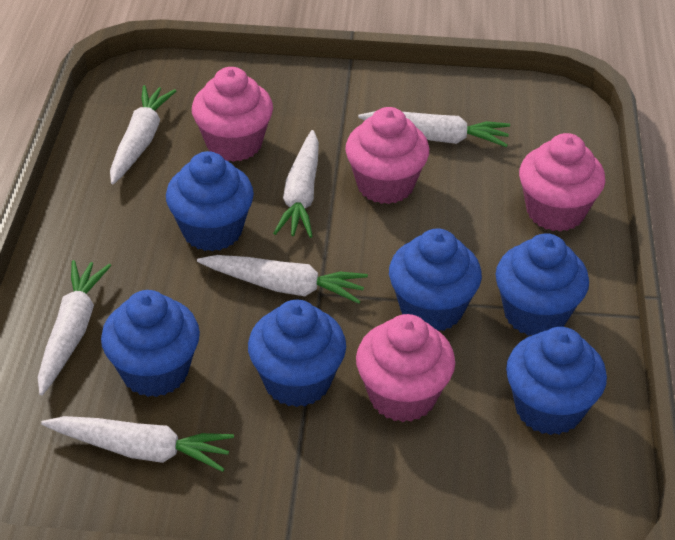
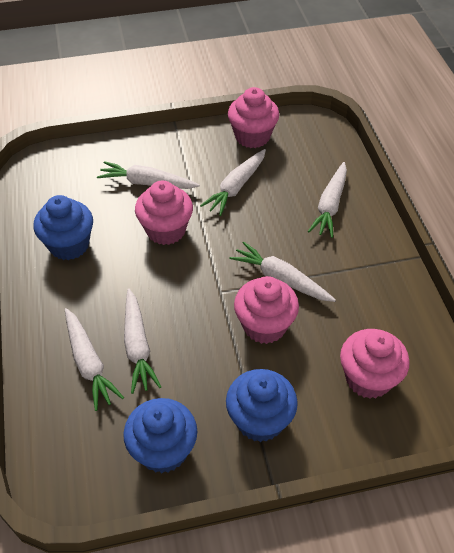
blue cupcake: [101,290,200,397] [166,151,254,251] [248,300,346,407] [389,228,482,331] [496,233,589,336] [506,327,607,435] = 6 -> [34,195,93,260] [123,398,197,473] [226,369,298,442] = 3

